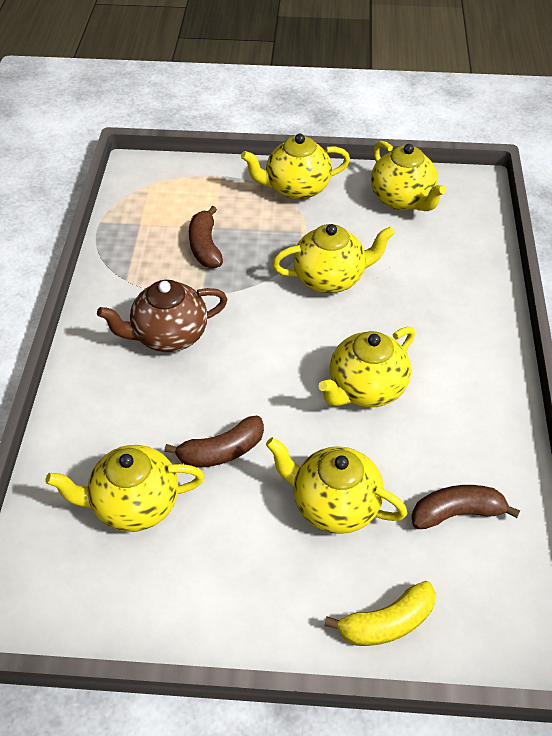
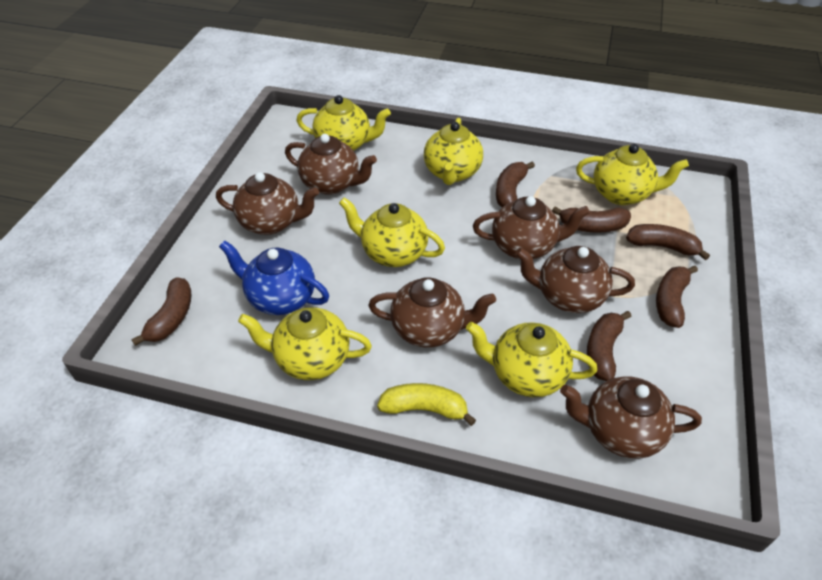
blue teapot: none = 0 -> [219,240,329,315] = 1
brown banana: [164,416,264,468] [189,206,223,268] [411,485,520,529] = 3 -> [131,277,191,346] [496,162,535,207] [552,206,631,233] [587,311,631,381] [626,224,710,260] [656,265,698,328] = 6
brown teapot: [97,280,227,352] = 1 -> [216,172,319,235] [285,134,377,195] [368,277,496,348] [473,196,590,259] [515,246,635,313] [560,376,702,459] = 6

